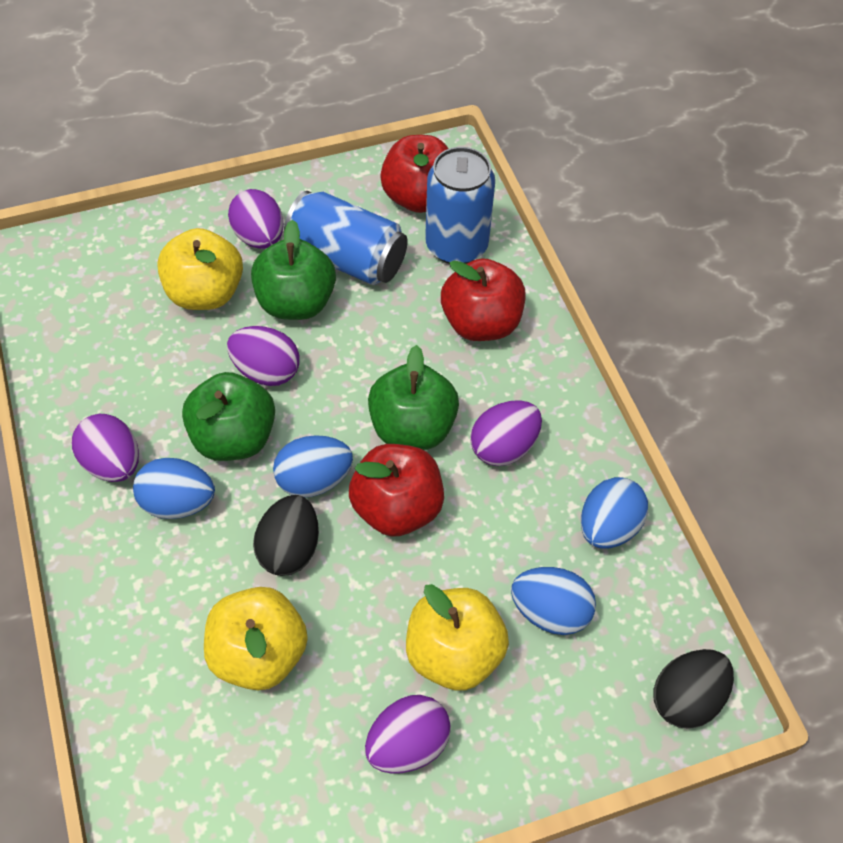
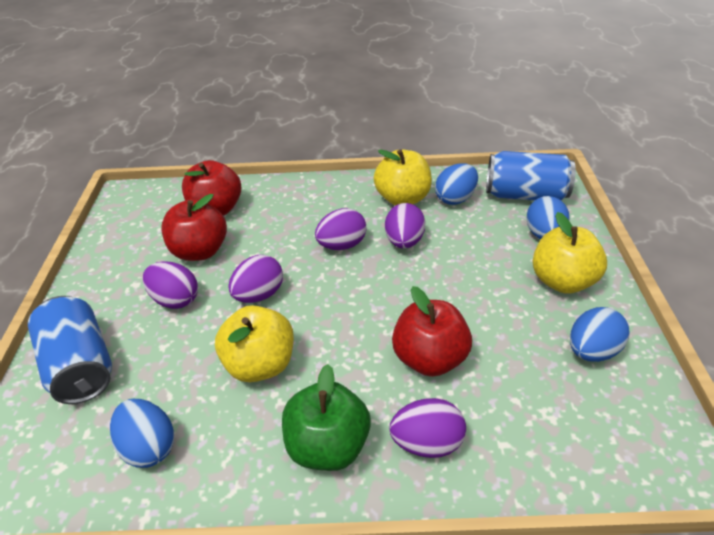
black egg: [253,495,319,576] [653,649,734,729] = 2 -> none = 0
green apple: [182,372,275,461] [251,220,336,320] [368,345,459,450] = 3 -> [282,364,371,471] = 1

